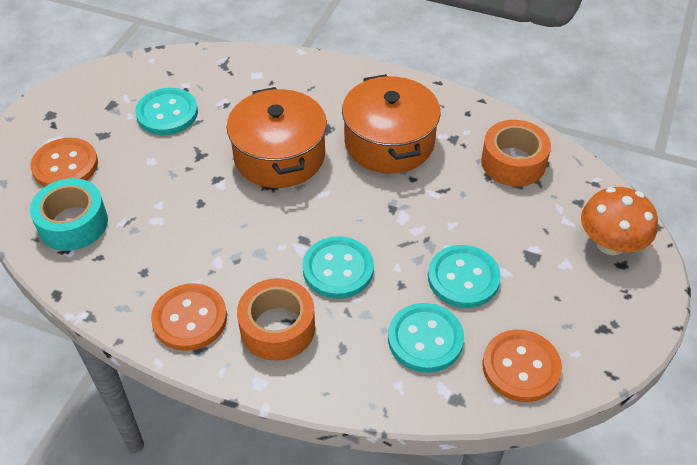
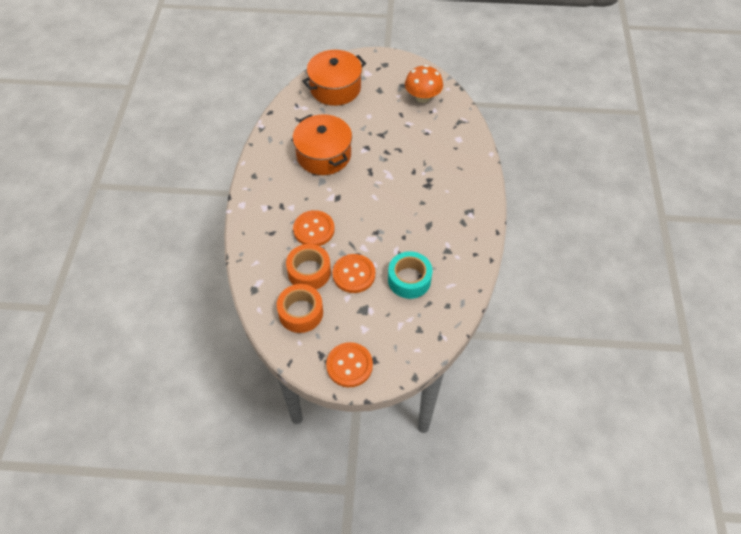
turquoise button: [135,88,198,135] [303,236,374,299] [388,303,464,372] [428,245,501,308] = 4 -> none = 0

